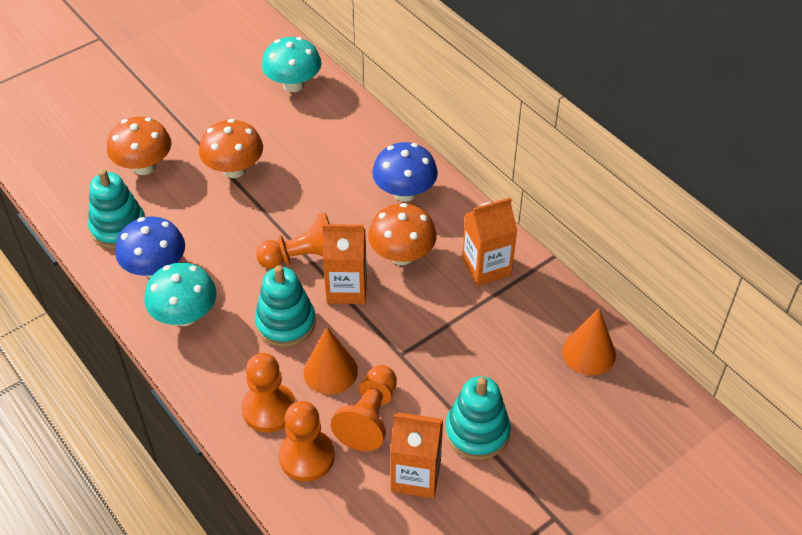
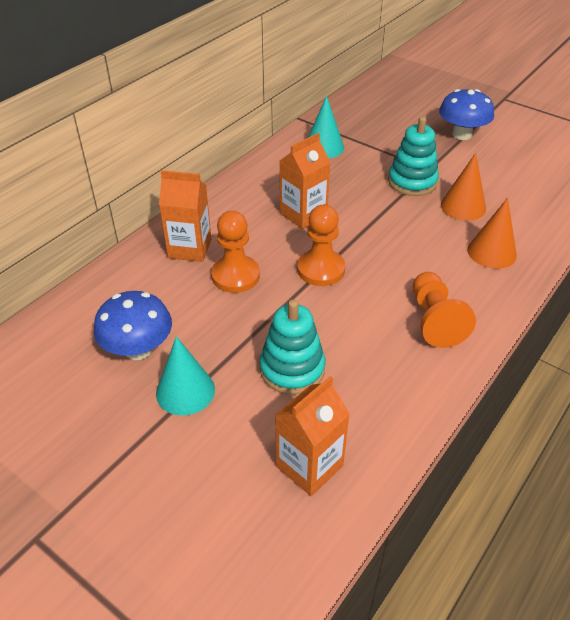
orange mushroom: [107,117,171,175] [199,119,263,178] [368,203,437,265] = 3 -> none = 0
orange pawn: [242,353,295,433] [256,212,330,269] [279,401,335,482] [331,365,397,451] = 4 -> [211,211,260,293] [297,205,345,286] [413,272,476,348] = 3
turquoise cone: none = 0 -> [156,336,215,416] [308,96,344,158] = 2
turquoise mushroom: [144,263,217,326] [262,37,321,92] = 2 -> none = 0
turquoise stacking toy: [88,169,145,249] [255,265,316,347] [445,376,511,460] = 3 -> [260,300,326,395] [388,117,439,196] = 2

